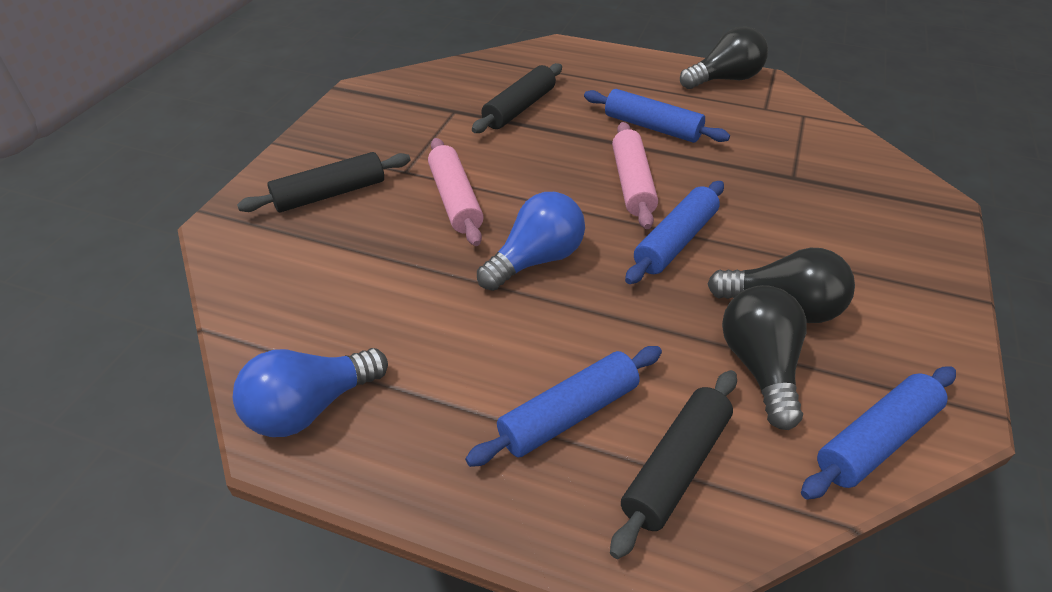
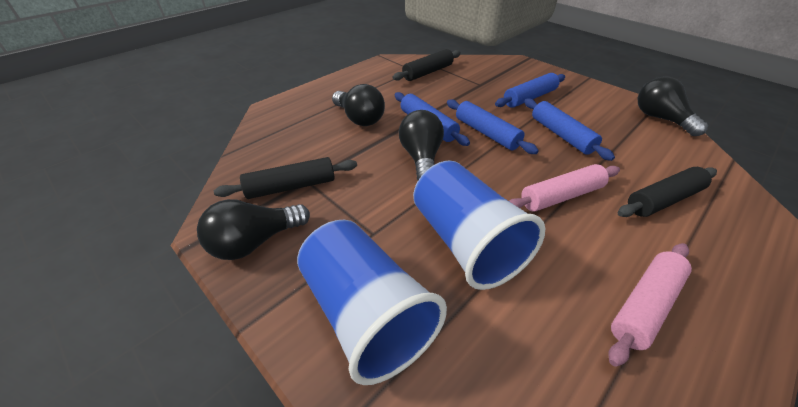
black light bulb: [680,26,768,89] [707,248,855,323] [722,285,807,430] = 3 -> [197,199,310,260] [332,84,385,126] [399,110,444,180] [638,76,708,136] = 4
blue cup: none = 0 -> [297,220,447,385] [413,160,545,290] = 2
blue light bulb: [233,348,388,437] [477,192,585,291] = 2 -> none = 0

